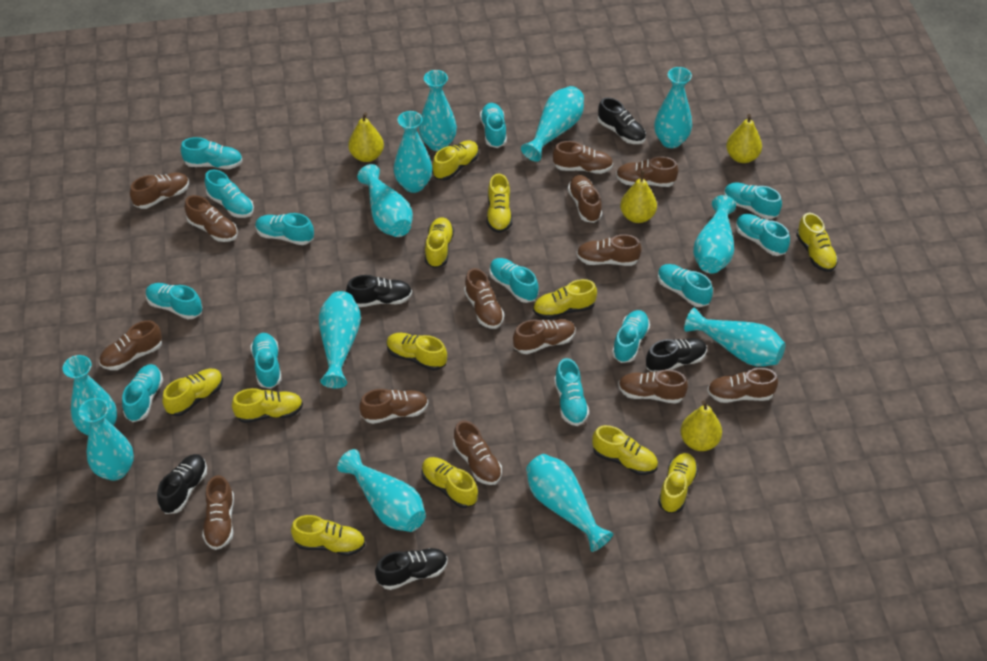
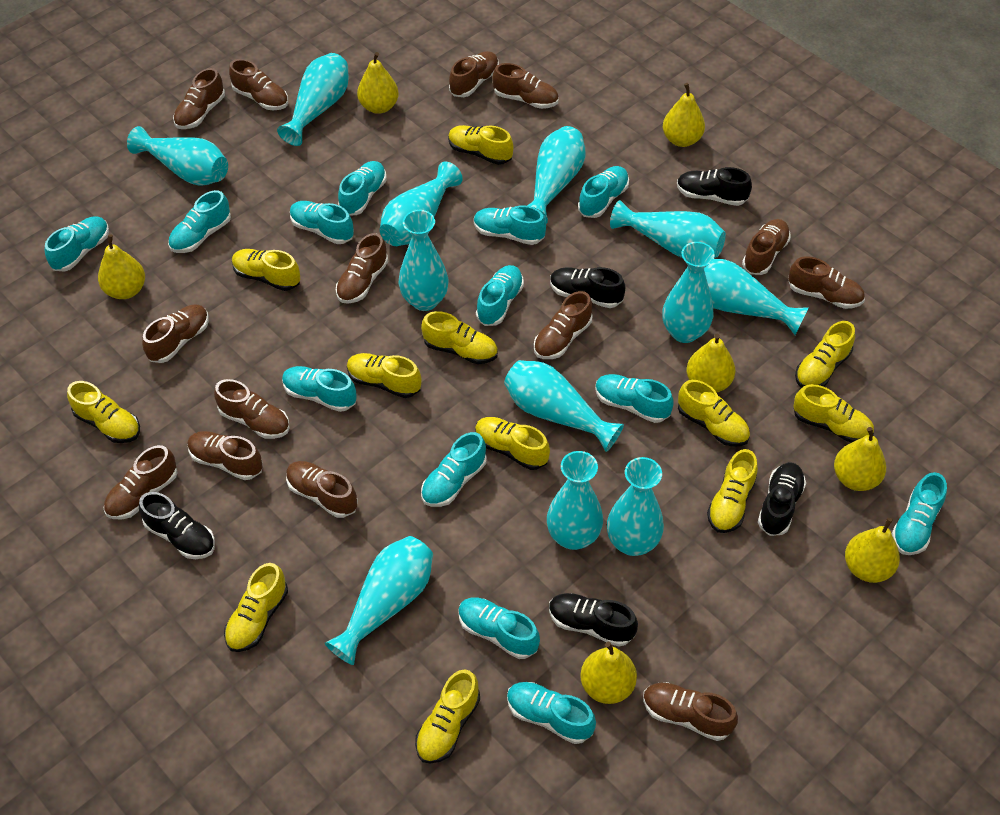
yellow pear: [348,112,384,162] [620,170,657,223] [681,400,722,451] [726,114,762,163] = 4 -> [98,234,145,299] [357,52,399,114] [580,642,637,704] [663,83,705,147] [686,334,735,393] [834,427,886,491] [845,518,900,583] = 7

